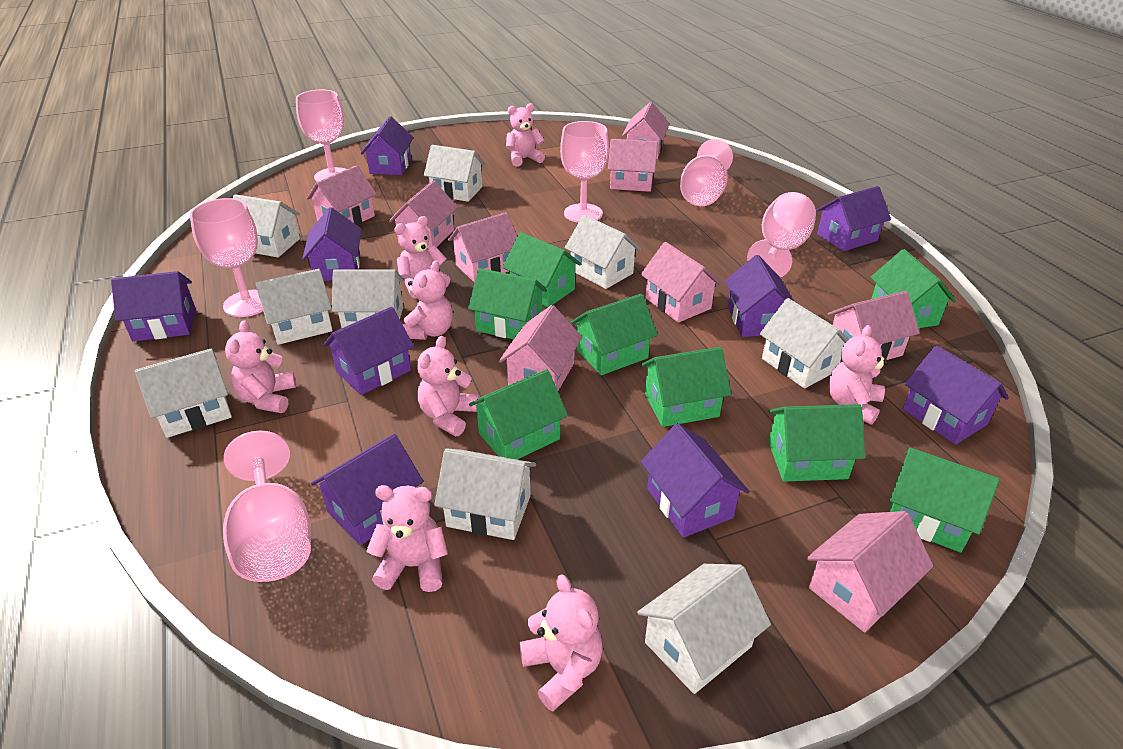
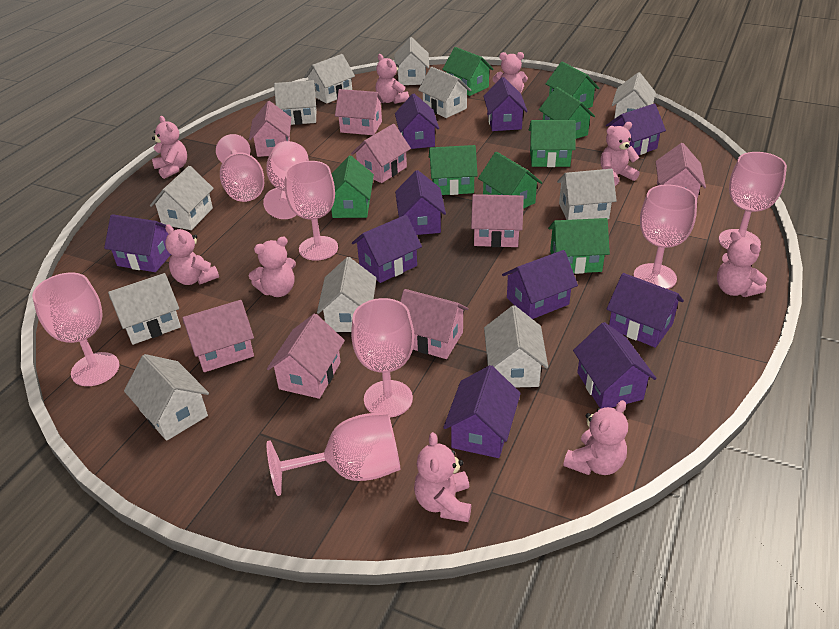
pink goblet: [190,198,263,317] [223,430,311,582] [296,90,346,182] [560,121,609,223] [680,139,733,206] [747,192,816,277] = 6 -> [32,273,120,386] [216,134,264,202] [263,141,309,219] [267,412,401,496] [285,161,338,261] [351,298,414,417] [634,184,697,289] [719,152,787,249] = 8
pink house: [307,165,377,225] [389,181,458,249] [448,212,517,283] [499,305,582,391] [608,139,658,192] [622,102,670,159] [641,242,722,323] [807,511,934,632] [828,291,920,360] = 9 -> [182,300,254,372] [249,101,291,157] [267,314,345,399] [335,89,384,135] [351,124,411,183] [400,289,469,359] [471,194,524,247] [656,143,706,199] = 8
pink teddy bear: [225,320,296,413] [366,485,448,592] [394,216,450,299] [402,261,453,340] [417,336,480,436] [506,103,545,167] [519,575,603,711] [828,325,889,425] = 8 -> [152,116,187,179] [165,224,219,285] [249,237,296,297] [375,54,409,104] [414,432,471,522] [493,52,528,93] [563,400,628,475] [600,122,640,186] [717,231,767,297] = 9
purple house: [111,271,196,342] [302,207,361,281] [311,434,423,545] [323,307,414,395] [361,116,414,175] [641,423,750,538] [725,255,794,337] [816,186,891,251] [903,345,1009,445] = 9 -> [104,214,174,272] [352,215,422,283] [395,94,439,149] [395,170,446,235] [443,365,521,458] [483,77,528,131] [502,250,578,319] [573,322,657,409] [606,104,666,155] [607,273,684,348] = 10
white house: [135,348,232,438] [233,194,300,257] [255,269,332,345] [332,269,404,328] [424,145,485,202] [434,448,536,540] [565,215,641,289] [637,564,771,694] [760,298,848,389] = 9 -> [108,273,181,345] [124,354,209,441] [150,166,214,230] [274,80,317,125] [304,54,355,103] [317,257,377,332] [394,37,429,85] [418,67,471,118] [484,305,548,387] [557,169,617,220] [612,72,656,119] = 11

